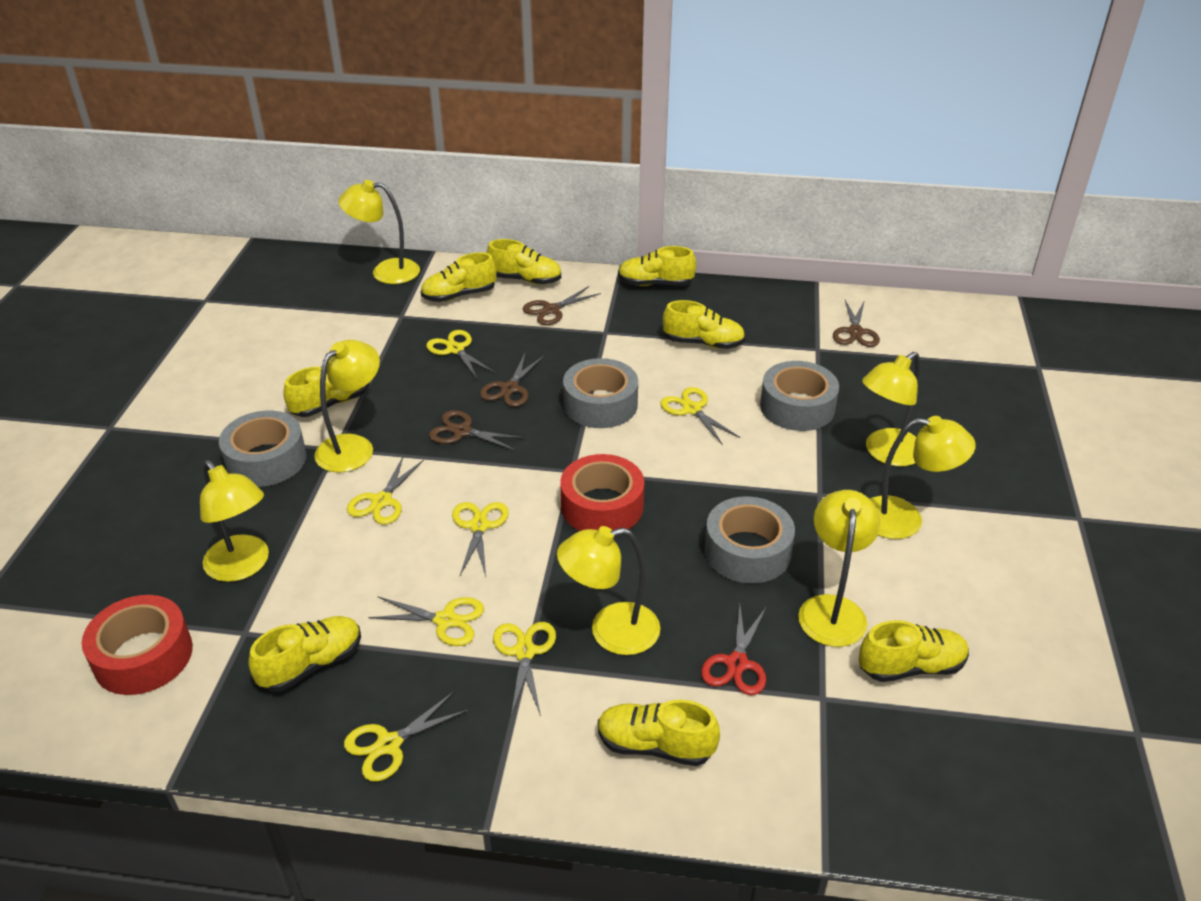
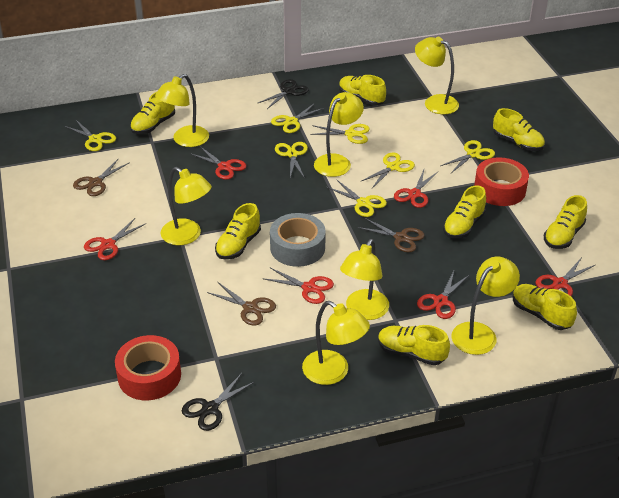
black scissors: none = 0 -> [182,373,254,431] [258,79,309,109] = 2
brown scissors: [429,410,525,451] [480,354,544,407] [522,286,601,325] [833,300,880,347] = 4 -> [73,158,130,196] [207,282,276,326] [357,218,425,252] = 3
grey tape: [219,411,306,487] [563,358,638,428] [705,496,795,583] [760,361,839,431] = 4 -> [270,213,326,267] = 1
red scissors: [701,605,766,695] = 1 -> [84,218,147,260] [190,147,246,180] [262,268,334,304] [394,170,438,208] [417,271,469,319] [536,259,595,296] = 6

